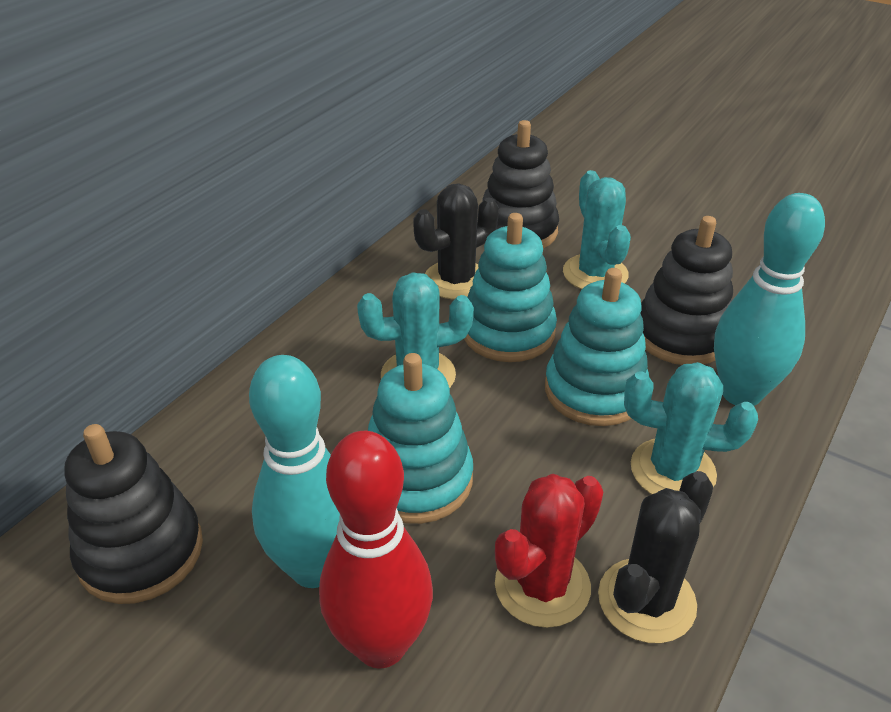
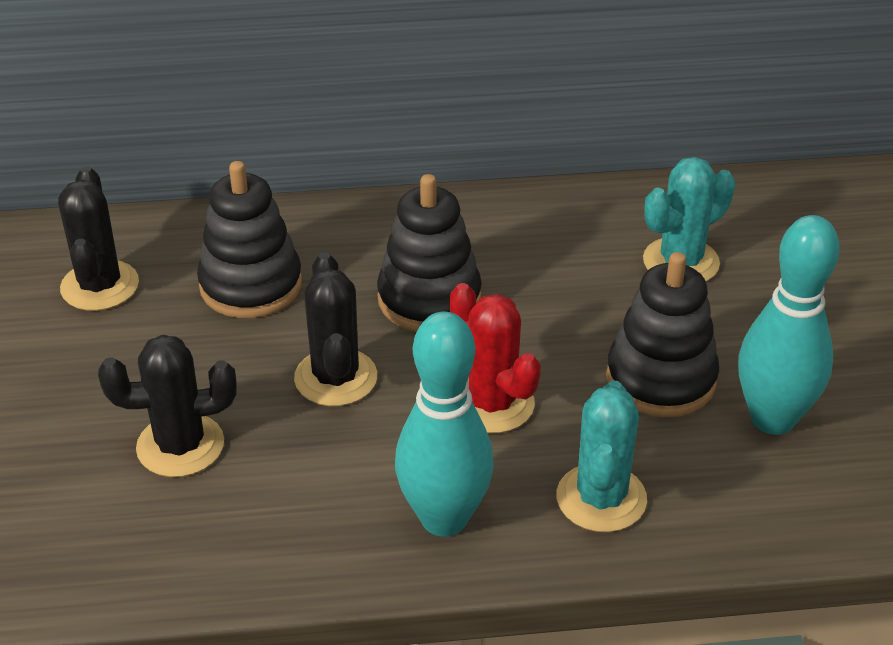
black cactus: [413,183,499,300] [598,471,713,643] = 2 -> [58,167,139,311] [98,335,237,477] [294,252,377,406] = 3
red bowling pin: [319,431,433,668] = 1 -> none = 0
turquoise cactus: [357,272,474,388] [563,170,631,289] [624,362,758,495] = 3 -> [556,380,647,532] [643,157,735,282] = 2
turquoise stacking toy: [368,353,473,524] [464,213,557,362] [545,268,649,426] = 3 -> none = 0

